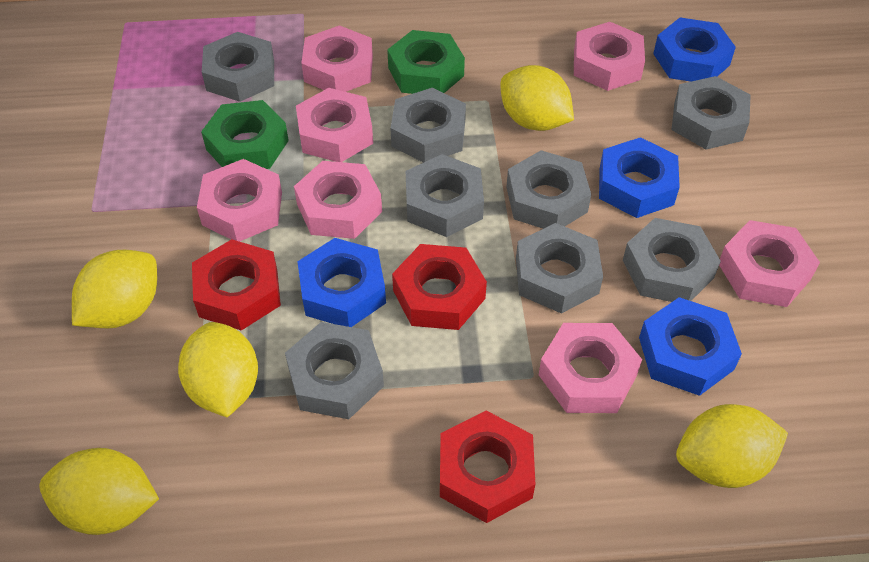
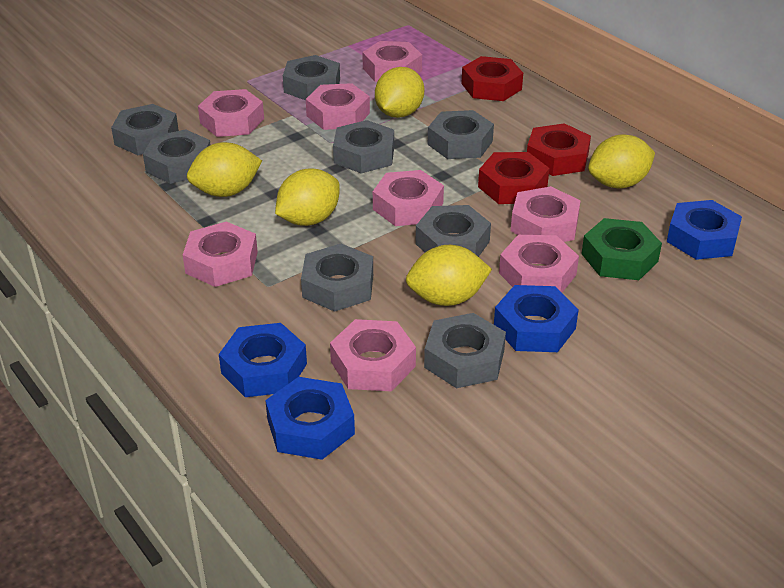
green nut: [201,100,289,169] [387,30,465,94] = 2 -> [581,218,662,280] = 1
pink nut: [197,159,282,242] [294,161,382,239] [296,88,373,162] [301,25,373,92] [539,323,642,413] [574,22,645,91] [719,220,820,307] = 7 -> [183,222,258,287] [198,89,264,137] [306,83,370,130] [330,319,416,391] [362,41,422,82] [373,170,444,226] [499,235,579,293] [511,186,581,242] = 8

